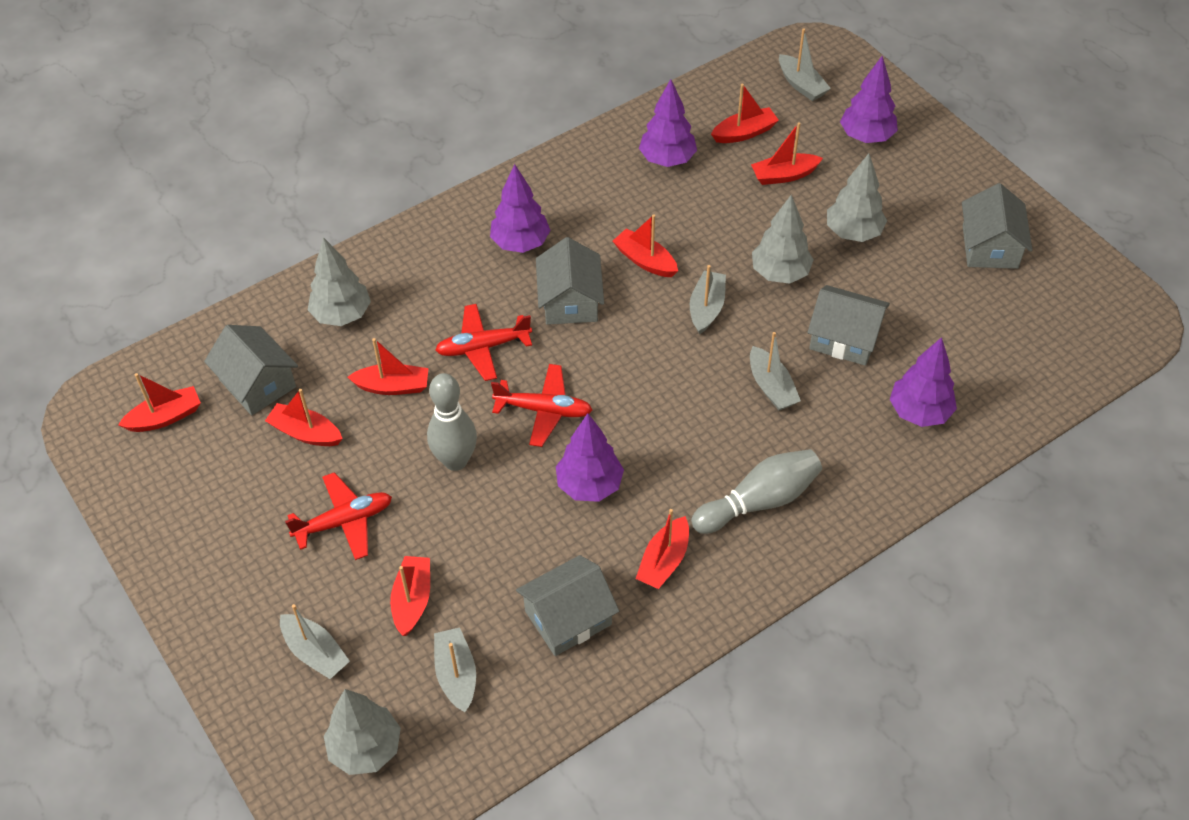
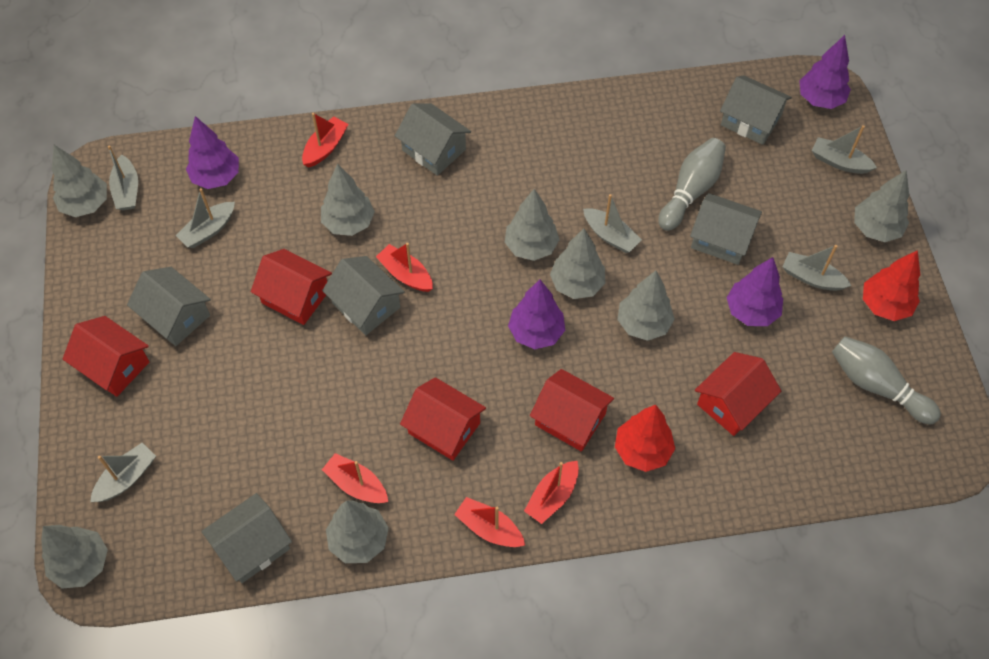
grey boat: [280,604,350,679] [434,627,476,712] [690,265,726,335] [750,332,801,410] [779,29,831,101] = 5 -> [90,443,156,502] [108,145,138,210] [176,188,235,248] [583,194,642,253] [782,245,851,291] [812,125,877,174] = 6
grey house: [204,325,298,415] [516,555,619,656] [536,237,604,325] [807,285,890,366] [962,183,1032,269] = 5 -> [127,267,211,346] [201,493,292,583] [322,256,405,335] [395,103,471,176] [690,193,762,265] [720,75,792,145] = 6
grey tree: [308,237,371,326] [324,689,401,775] [752,195,814,284] [827,153,887,242] = 4 -> [41,525,108,589] [52,145,107,217] [321,164,375,236] [326,500,389,563] [505,189,560,261] [550,228,605,299] [617,271,675,341] [854,170,909,242] = 8
purple tree: [490,164,551,253] [556,413,624,502] [639,79,697,167] [840,56,898,143] [890,337,957,427] = 5 -> [186,116,239,189] [508,279,565,349] [726,257,783,326] [799,35,851,109] = 4
red boat: [118,373,201,432] [265,389,343,446] [348,338,429,395] [390,556,430,636] [613,215,678,277] [636,509,689,589] [711,83,779,143] [751,122,823,185] = 8 -> [302,113,349,167] [322,453,388,503] [376,243,433,292] [454,497,525,547] [524,461,579,524] = 5
red house: none = 0 -> [63,316,150,397] [251,249,332,325] [400,377,486,461] [530,369,614,452] [695,352,781,436] = 5
red plane: [285,472,392,560] [435,304,532,381] [491,364,592,447] = 3 -> none = 0
red tree: none = 0 -> [615,405,675,472] [863,250,920,321] = 2

